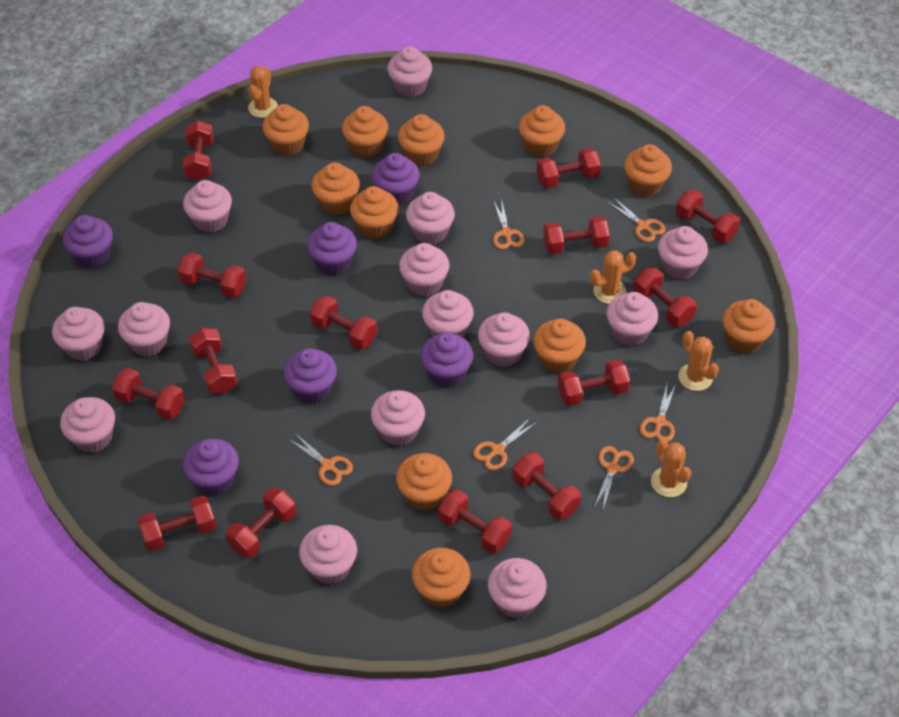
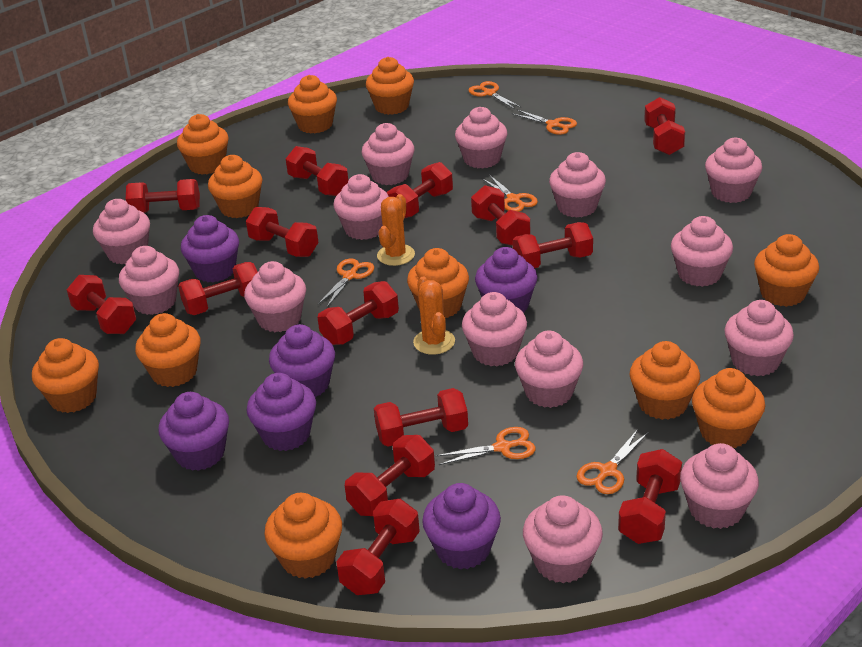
orange cactus: [248,66,278,118] [590,251,636,304] [651,439,692,497] [678,331,719,391] = 4 -> [377,194,415,266] [413,277,455,355] = 2

